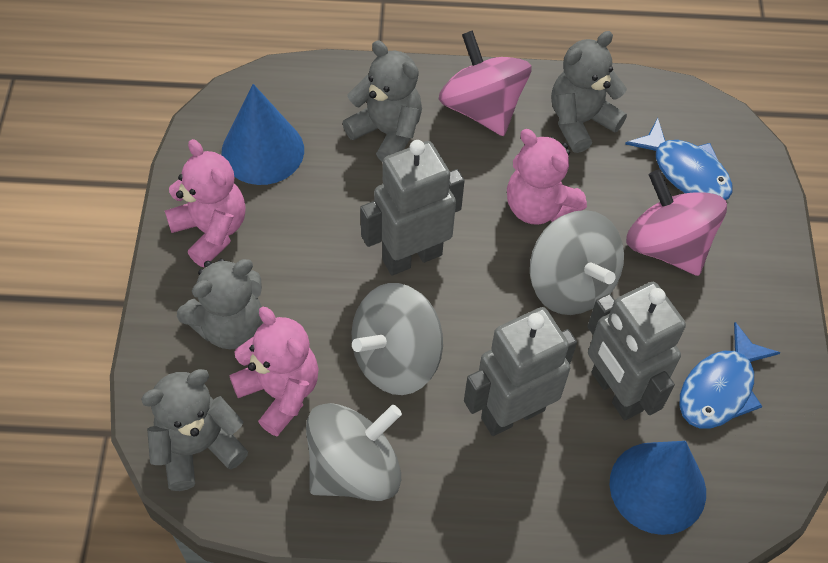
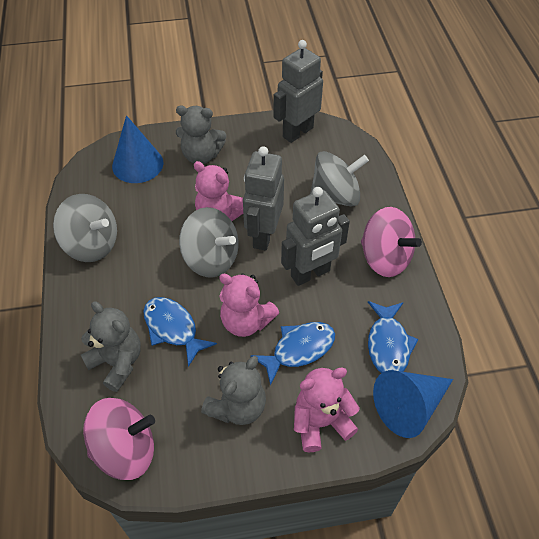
blue fish: [625,118,733,200] [679,322,781,429] = 2 -> [143,297,217,367] [250,322,335,386] [368,301,419,373] = 3
grey teddy bear: [141,369,248,491] [177,259,263,349] [342,41,422,162] [551,31,627,153] = 4 -> [81,302,141,392] [176,106,226,164] [201,356,266,425] = 3

